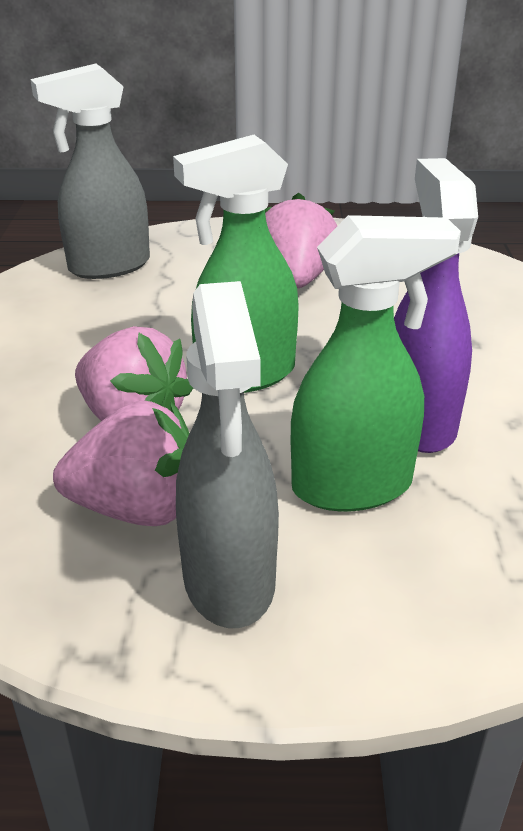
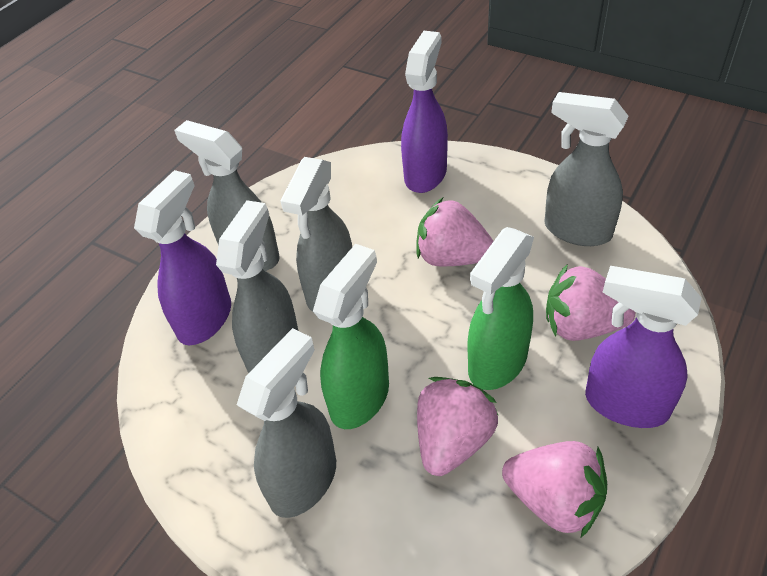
grey spray bottle: [30,64,150,279] [176,281,279,628] = 2 -> [174,120,280,271] [216,200,298,373] [237,328,336,518] [280,157,352,312] [544,92,629,246] = 5
pink strawberry: [53,400,190,526] [75,326,193,421] [265,193,337,288] = 3 -> [417,198,494,266] [417,377,498,476] [502,441,607,537] [546,264,635,341] = 4
purple spray bottle: [394,158,478,453] = 1 -> [134,170,231,345] [401,31,448,193] [585,266,702,428] = 3

